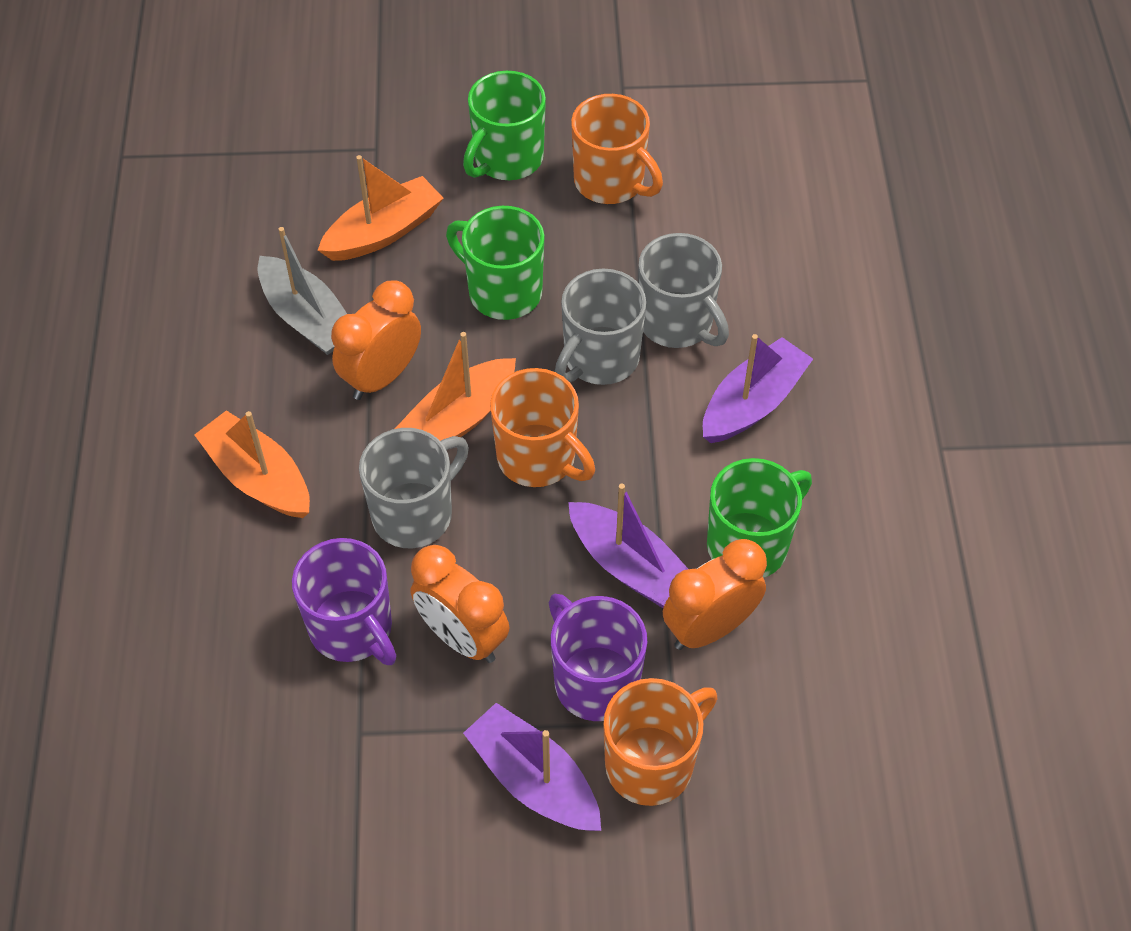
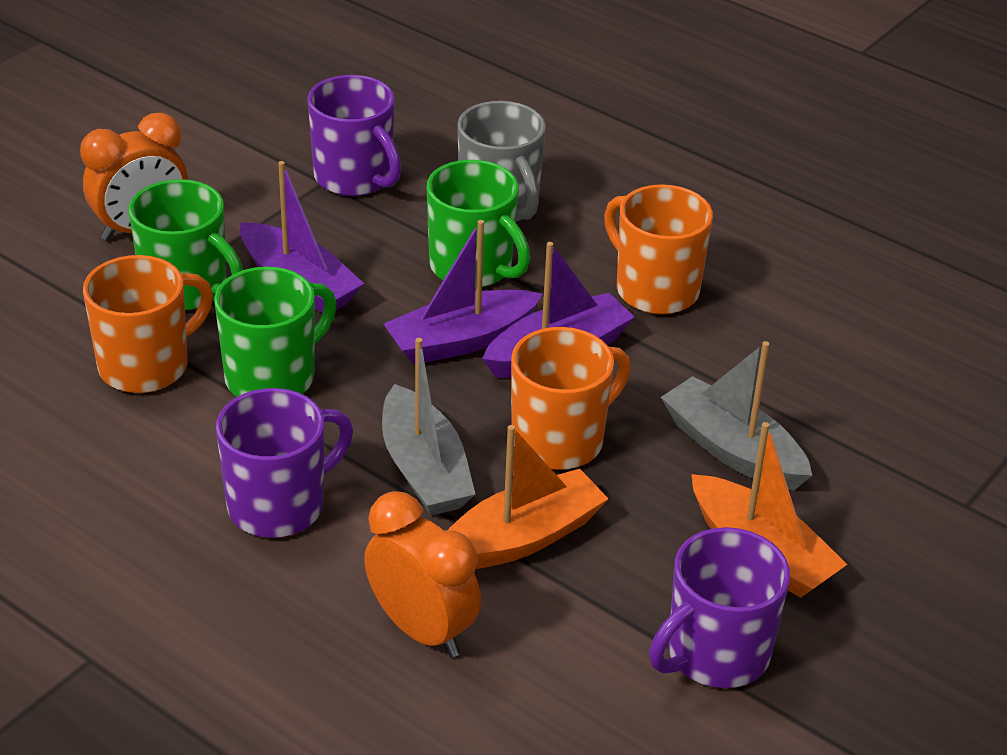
grey boat: [257,227,347,355] = 1 -> [382,338,476,516] [661,341,813,491] = 2
grey mug: [359,428,469,548] [555,268,646,385] [638,233,729,348] = 3 -> [457,101,546,221] = 1
orange boat: [194,410,310,518] [318,155,444,261] [395,332,516,441] = 3 -> [448,425,609,569] [692,422,848,598] = 2
orange clock: [331,280,421,400] [411,545,509,663] [663,539,767,650] = 3 -> [80,113,188,241] [364,491,481,657] = 2
purple mug: [292,538,396,665] [549,594,647,721] = 2 -> [216,388,353,538] [307,75,401,196] [649,527,790,688] = 3

